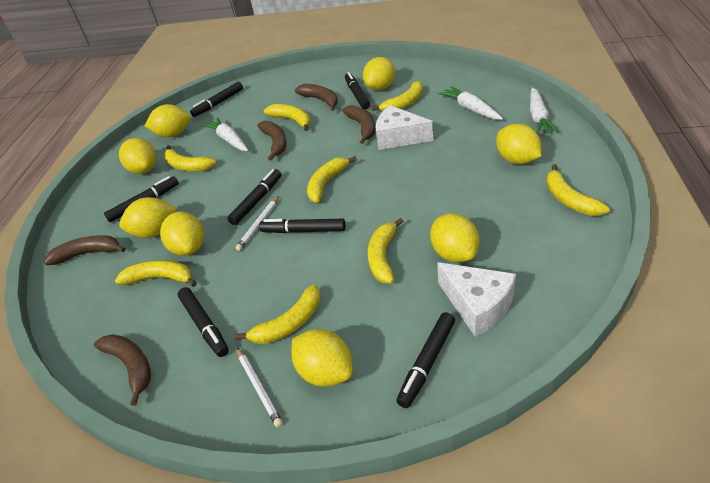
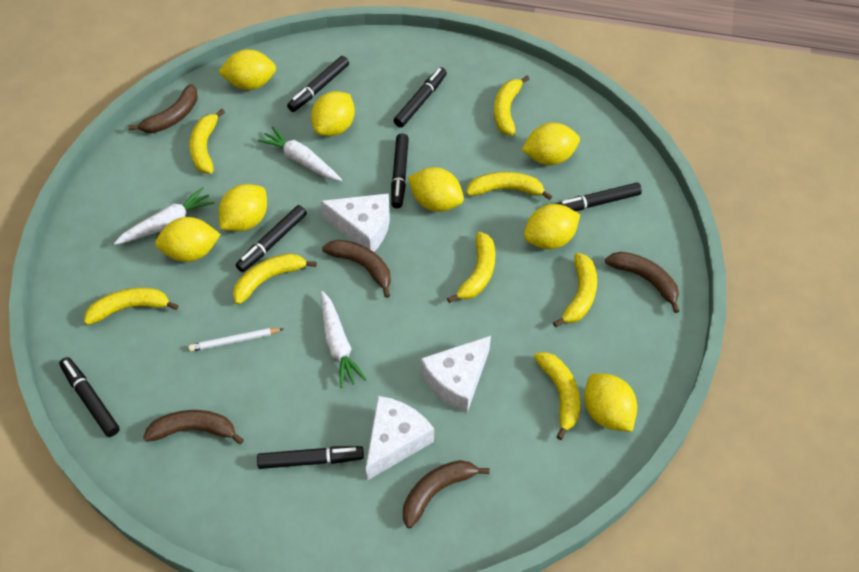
white cheese: [376,105,433,150] [437,262,516,337] = 2 -> [320,193,390,252] [366,396,434,480] [421,336,491,413] = 3
white pencil: [236,196,279,251] [237,348,283,428] = 2 -> [188,328,283,352] = 1

